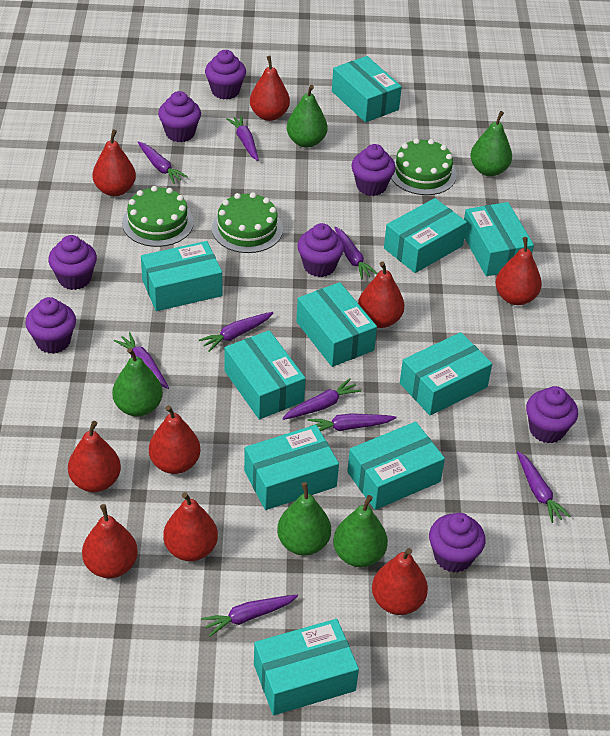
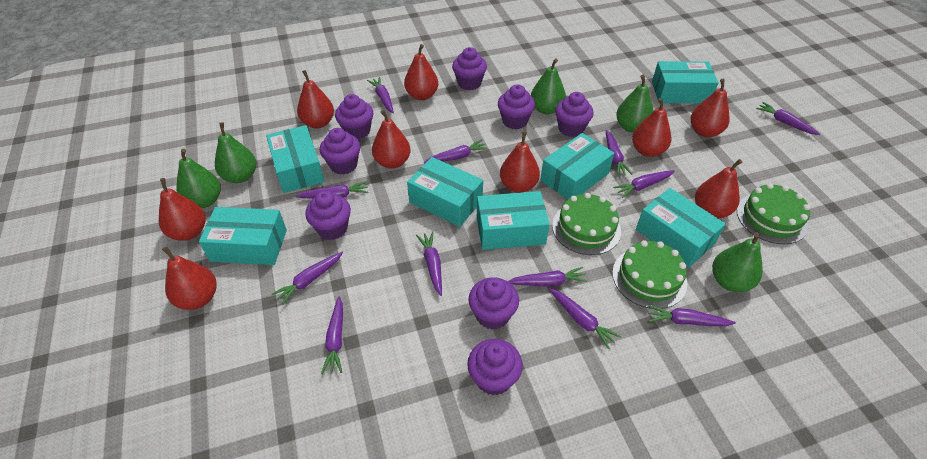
purple carrot: [114,332,169,389] [137,142,188,184] [199,312,273,352] [201,595,298,637] [226,115,259,161] [282,379,361,420] [308,413,397,431] [334,227,377,279] [517,451,570,523] = 9 -> [272,252,343,305] [296,181,368,199] [321,296,343,374] [367,77,394,113] [416,232,442,296] [424,139,488,163] [508,267,588,287] [549,288,621,349] [606,130,633,176] [613,170,675,198] [647,305,736,326] [756,102,820,135] = 12
turquoise box: [141,241,222,311] [225,330,306,419] [244,425,339,510] [254,619,359,715] [296,282,377,367] [332,56,402,122] [347,422,445,510] [384,198,467,273] [400,332,492,415] [464,202,534,276] = 10 -> [199,207,287,265] [266,125,324,193] [407,157,483,227] [477,191,550,250] [540,133,614,199] [636,188,726,267] [652,61,719,103] = 7

